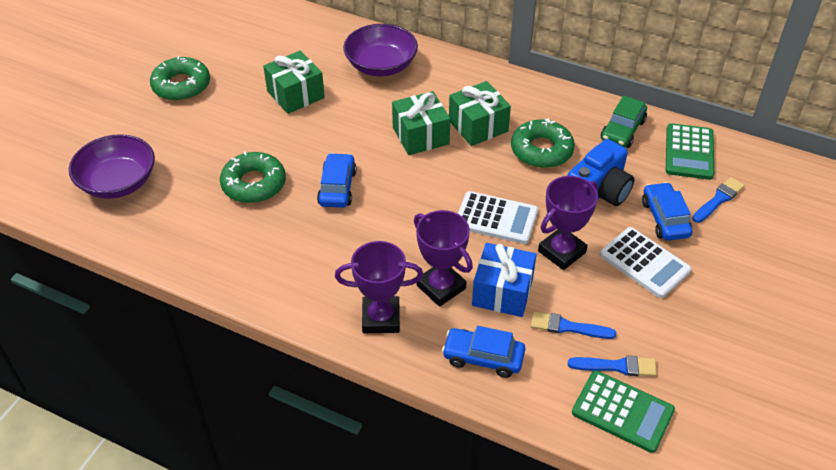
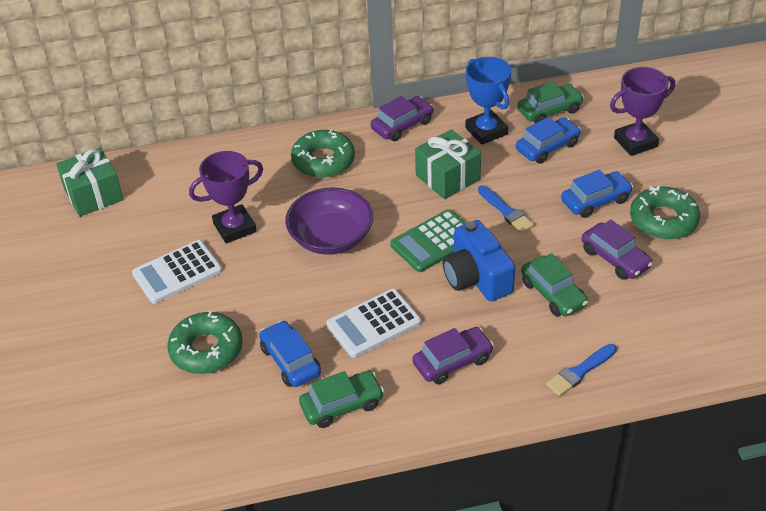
blue brush: [530,311,616,339] [568,356,657,376] [692,177,745,223] = 3 -> [478,186,534,233] [546,344,617,396] = 2
blue gift: [472,243,537,317] = 1 -> none = 0
blue trophy: none = 0 -> [465,57,511,145] = 1
green calculator: [572,370,675,453] [666,123,714,180] = 2 -> [390,209,466,272] = 1
green car: [601,96,647,148] = 1 -> [299,371,384,428] [517,81,584,123] [521,253,588,317] = 3
green gift: [263,50,325,114] [392,91,450,155] [449,81,511,146] = 3 -> [56,147,123,217] [415,129,481,199] = 2
purple bowl: [69,134,155,199] [343,24,418,76] = 2 -> [285,187,373,255] = 1
purple car: none = 0 -> [371,96,434,141] [412,327,494,384] [582,220,653,280] = 3
purple trophy: [335,241,423,333] [414,210,473,307] [538,176,598,270] = 3 -> [189,151,263,243] [610,67,675,156] = 2

